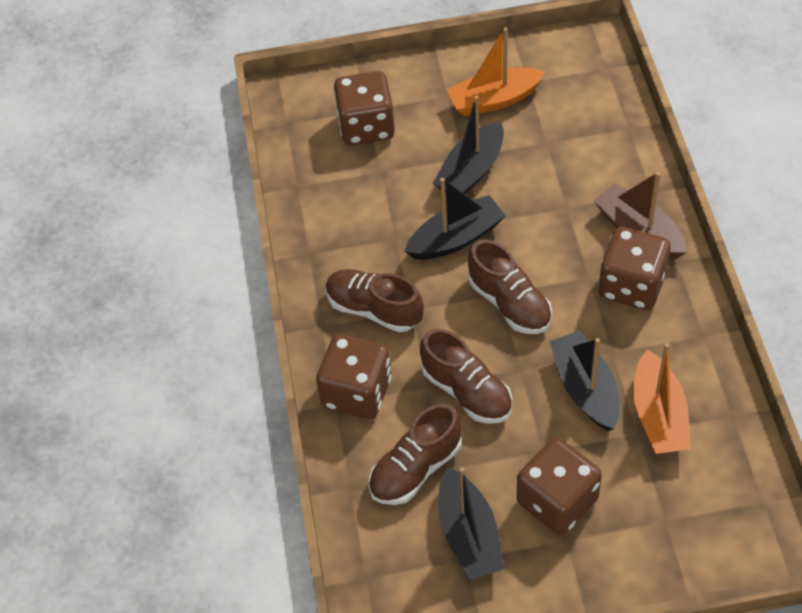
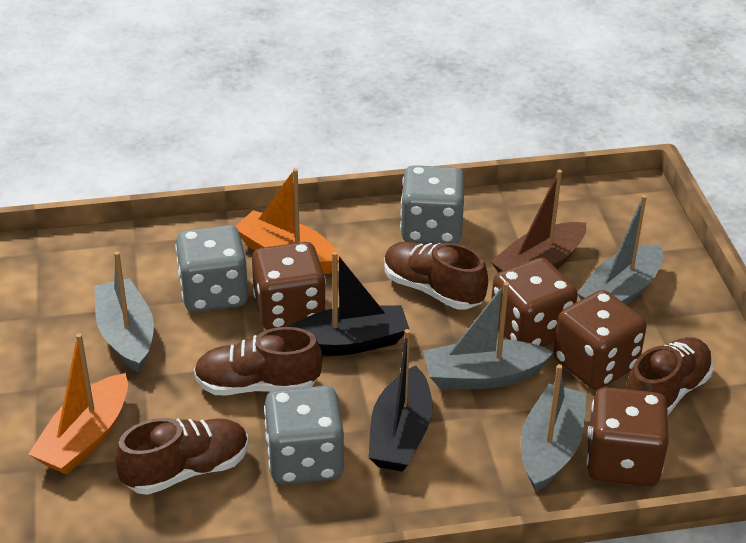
black boat: [404,178,506,260] [433,96,504,195] [438,467,505,580] [550,331,620,431] = 4 -> [289,252,410,356] [368,329,433,472] = 2
grey boat: none = 0 -> [94,251,154,373] [423,282,554,389] [521,364,586,492] [577,195,663,305] = 4
grey dice: none = 0 -> [175,225,248,312] [264,386,344,485] [400,165,465,244] = 3

